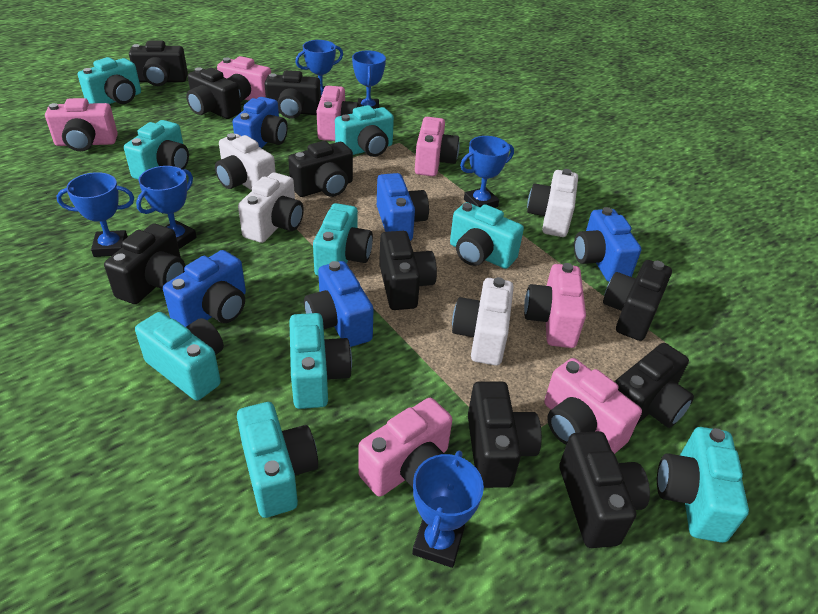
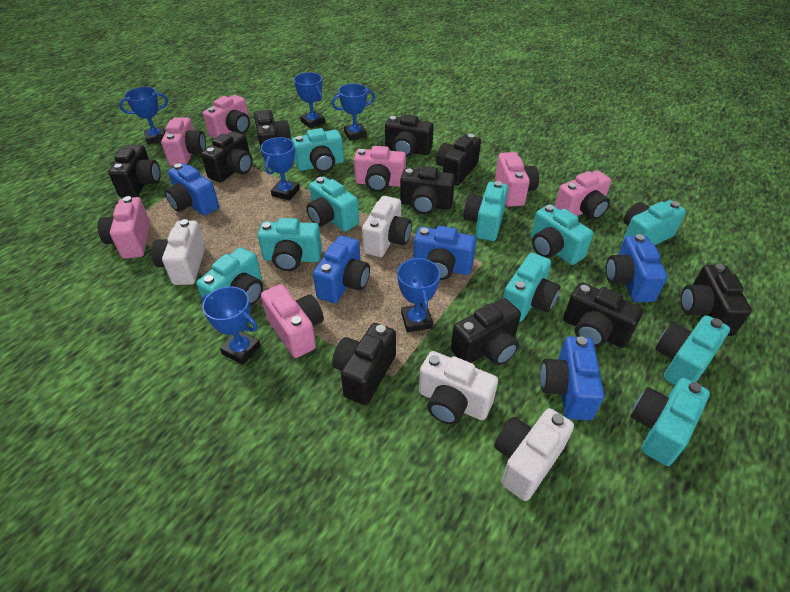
turquoise camera: [78,57,141,104] [124,120,189,180] [135,312,224,400] [237,402,318,518] [289,313,352,409] [313,203,373,276] [335,105,394,157] [450,202,524,269] [657,427,749,543] = 9 -> [196,247,263,306] [258,218,322,271] [292,128,344,173] [306,176,359,231] [463,181,508,241] [503,253,560,322] [531,204,593,265] [623,200,686,245] [631,378,710,466] [656,315,730,385] = 10

